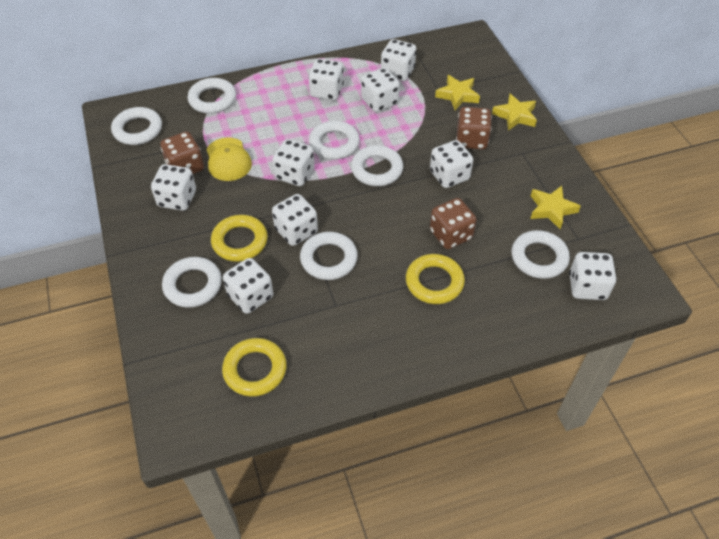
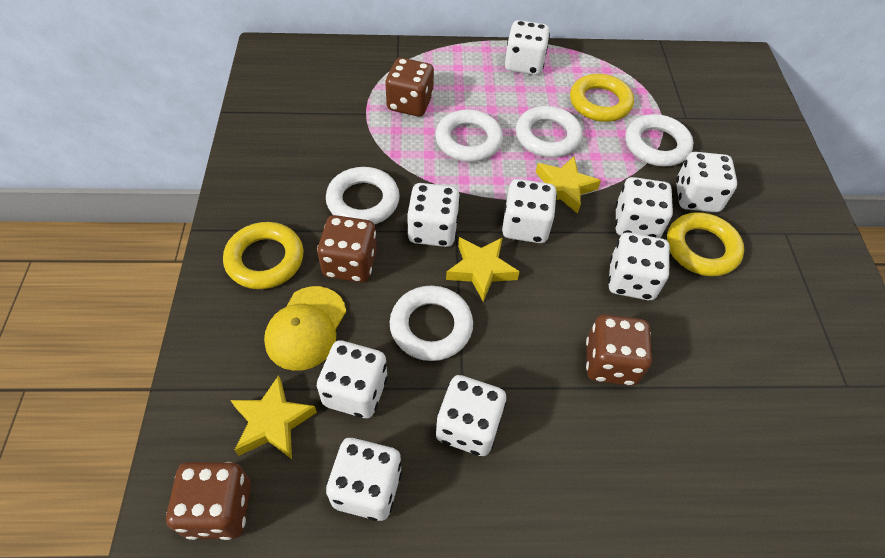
brown dice: [160,132,204,174] [430,198,477,249] [456,107,492,149] = 3 -> [166,462,251,540] [317,215,377,283] [385,58,434,116] [586,314,652,386] = 4
white ring: [111,107,162,145] [162,257,222,308] [188,78,236,114] [300,232,358,280] [309,121,360,160] [351,145,403,186] [512,230,570,279] = 7 -> [326,167,400,225] [390,286,473,361] [435,109,503,162] [516,106,583,158] [625,114,693,166] = 5

